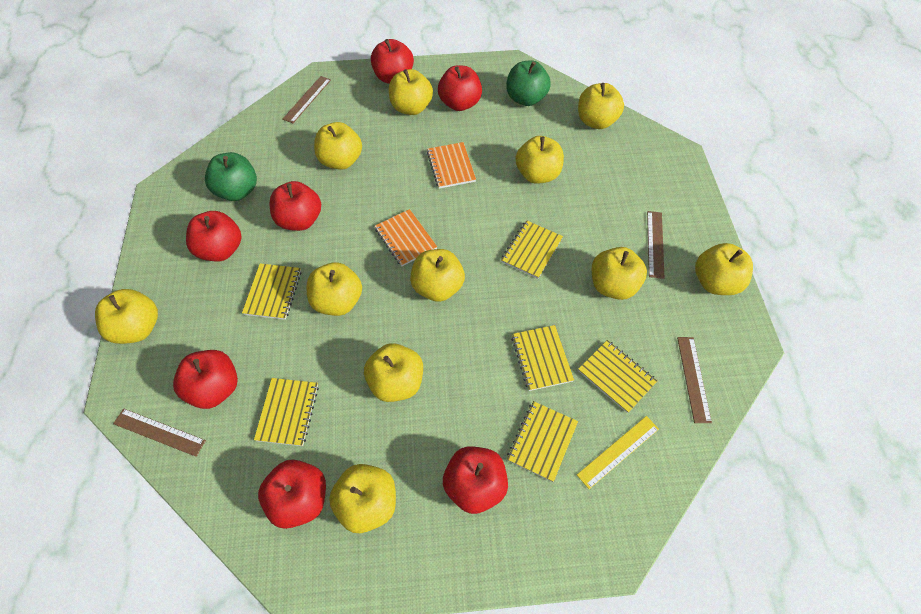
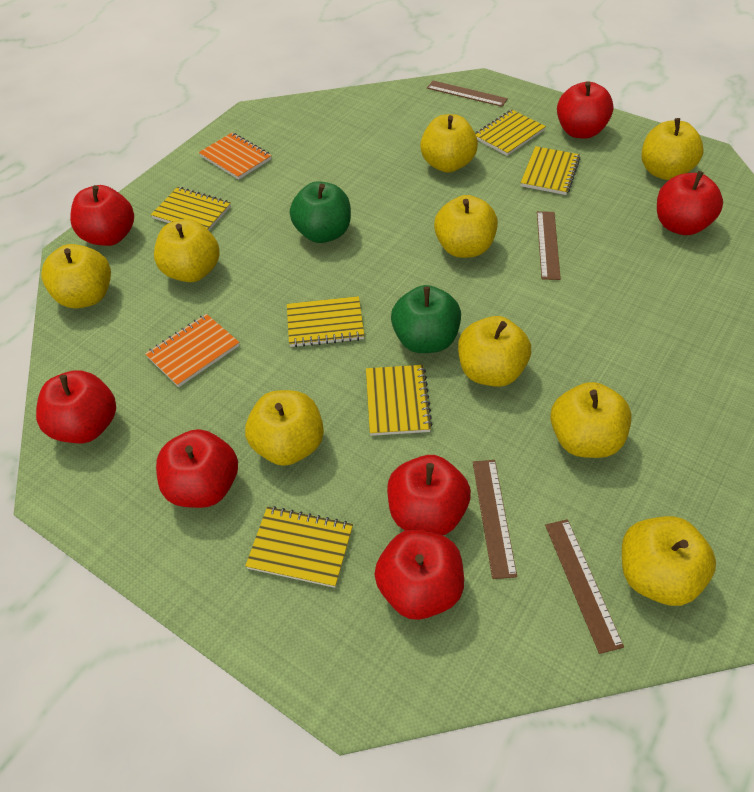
yellow apple: [95,289,158,344] [307,262,362,316] [314,122,362,170] [329,464,396,533] [364,343,423,402] [389,69,433,115] [410,249,465,302] [516,136,564,184] [578,83,624,129] [592,247,647,300] [695,243,753,295] = 11 -> [41,244,111,308] [154,219,220,282] [245,390,324,466] [420,114,478,173] [434,195,498,258] [458,316,531,387] [550,382,632,458] [622,516,716,606] [642,118,704,180] = 9
yellow ruler: [577,416,659,489] = 1 -> none = 0

